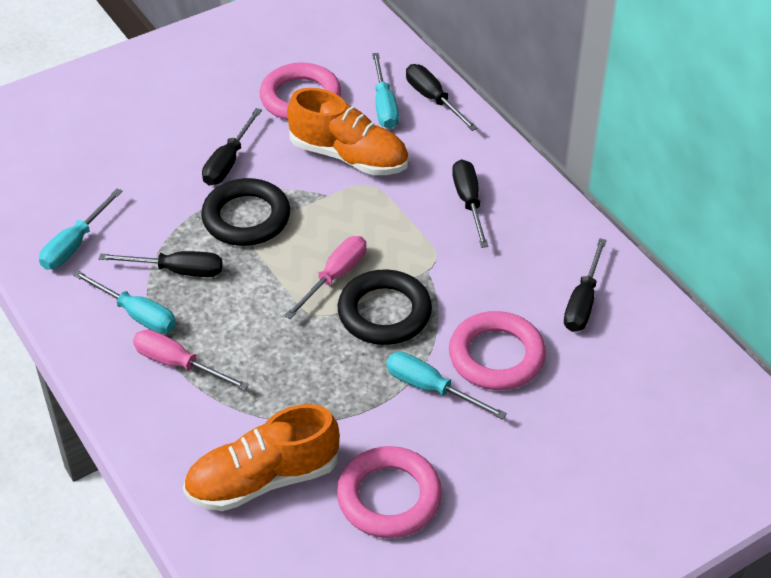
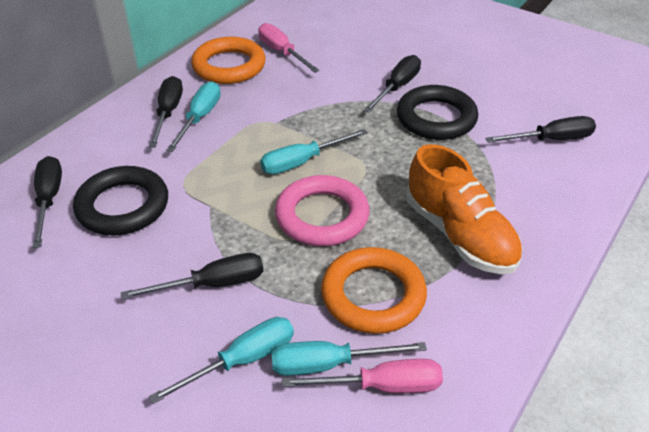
orange ring: none = 0 -> [191,37,266,84] [321,247,427,334] = 2
orange shoe: [183,404,340,511] [287,88,409,175] = 2 -> [406,144,523,274] = 1
pink ring: [260,62,341,120] [337,446,442,538] [449,311,546,390] = 3 -> [275,175,370,246] = 1

